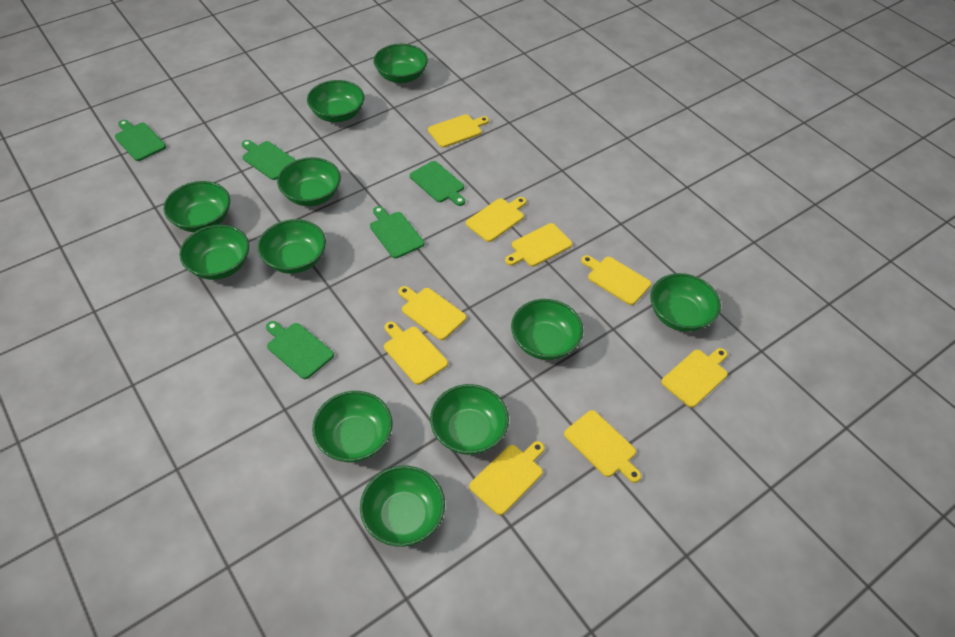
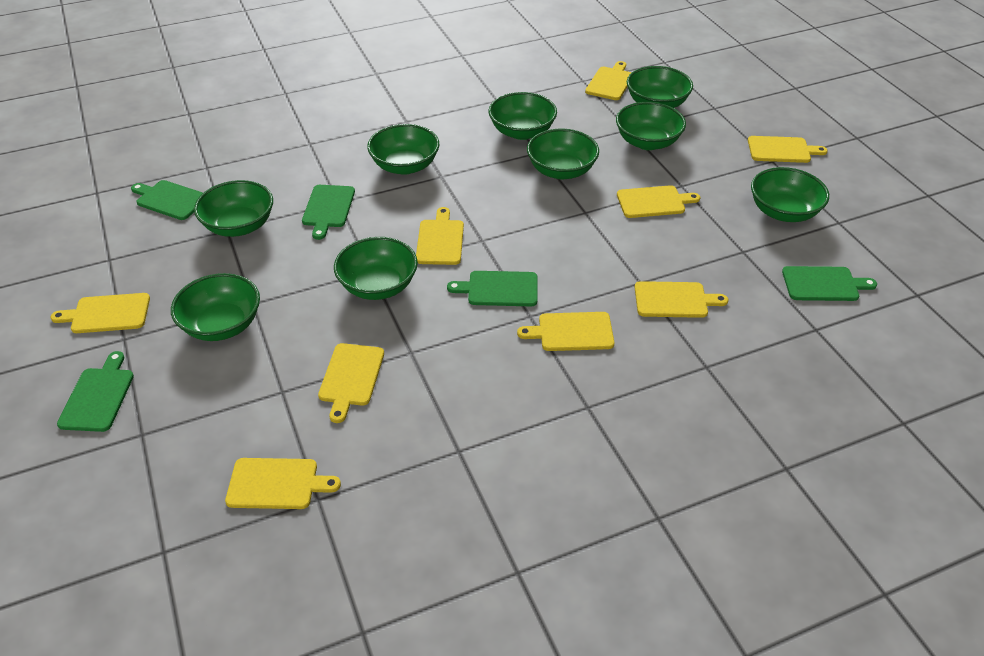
green bowl: [164,181,230,232] [179,225,249,280] [258,219,326,274] [277,157,341,206] [307,80,364,122] [312,391,393,462] [360,466,445,547] [374,44,428,83] [430,384,509,455] [511,299,583,360] [650,273,721,332] = 11 -> [171,273,260,341] [194,180,273,237] [334,237,418,300] [367,124,439,175] [489,92,557,140] [527,129,599,179] [616,102,686,150] [627,66,693,108] [751,167,829,222] = 9

